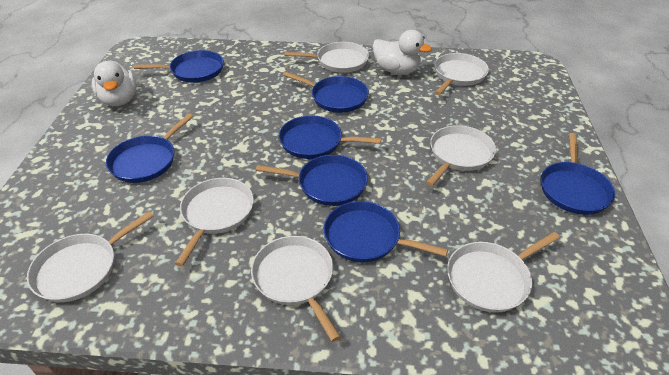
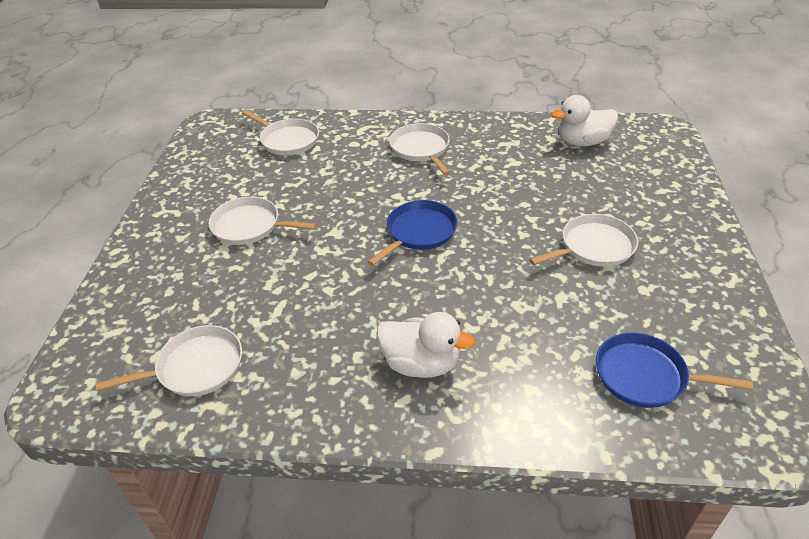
blue pan: [106,113,194,183] [134,50,224,82] [256,155,368,206] [279,115,381,159] [283,72,369,113] [324,201,448,262] [541,133,615,215] = 7 -> [368,200,457,266] [596,333,753,408] = 2
white pan: [27,211,154,302] [175,178,254,266] [251,236,341,342] [285,42,369,73] [426,125,496,186] [434,53,489,95] [447,232,560,313] = 7 -> [96,325,242,396] [209,197,317,245] [242,110,319,155] [389,123,450,175] [529,214,638,267] = 5

